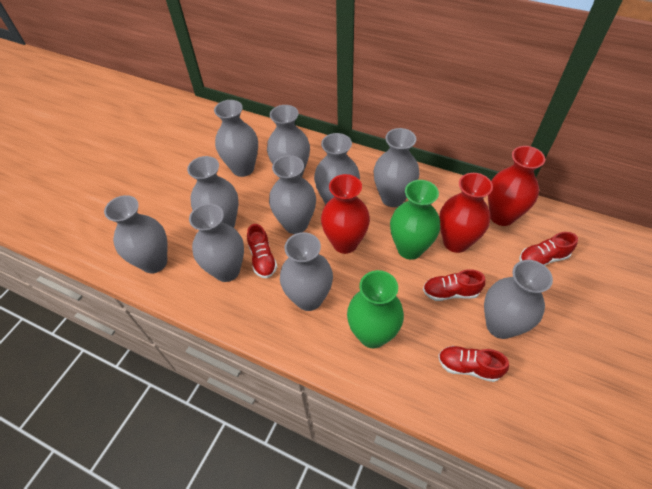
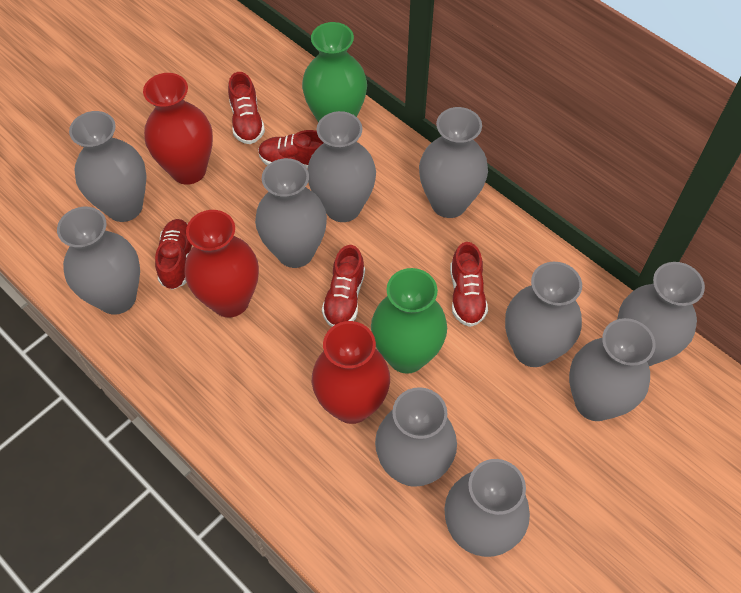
red shoe: [247,224,277,278] [423,269,486,301] [438,346,509,382] [519,232,578,265] = 4 -> [155,219,193,290] [228,72,265,144] [258,130,324,168] [322,245,365,327] [450,242,488,327] = 5

